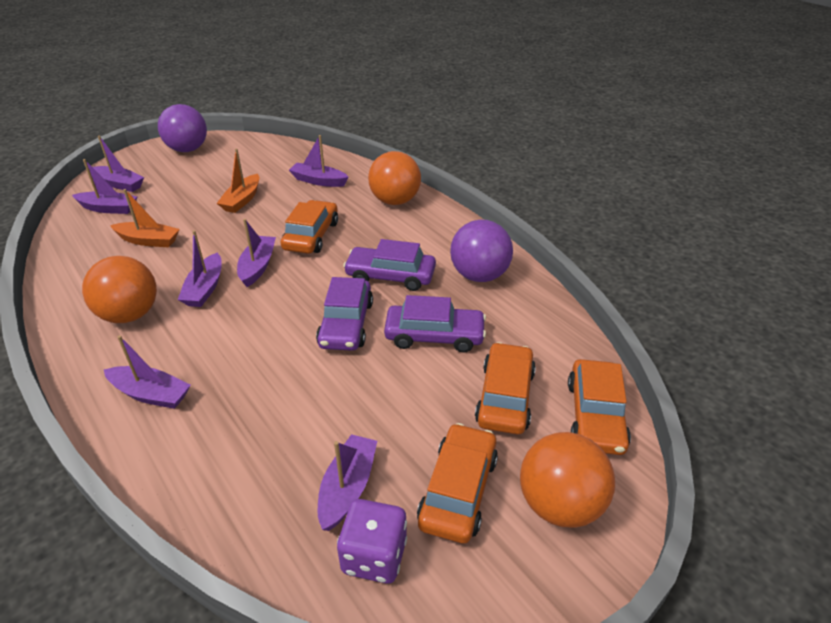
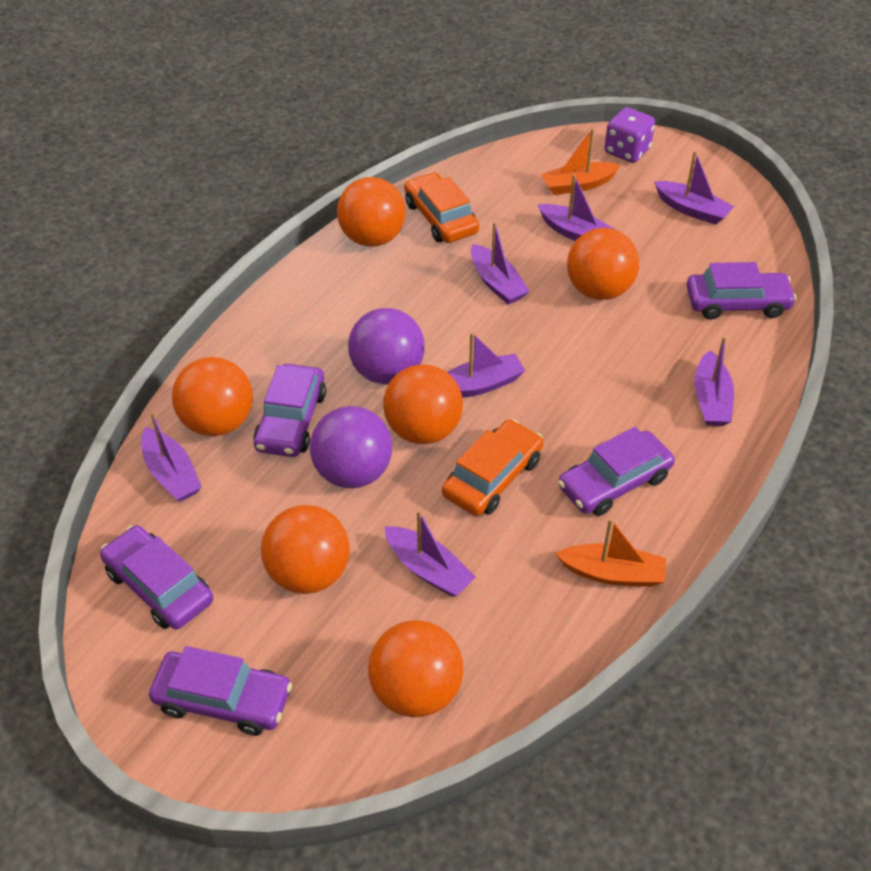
orange ball: [82,256,157,323] [368,151,421,205] [520,432,615,528] = 3 -> [172,357,253,436] [261,505,350,594] [337,177,406,247] [368,620,463,717] [383,364,463,444] [567,228,639,300] = 6
orange car: [281,200,338,254] [417,423,498,544] [475,342,536,434] [568,359,631,455] = 4 -> [404,172,479,243] [442,419,543,516] = 2
purple car: [316,277,373,351] [343,239,436,291] [384,295,486,353] = 3 -> [100,525,213,629] [149,646,292,736] [253,364,326,457] [558,427,675,516] [687,262,796,320] = 5

